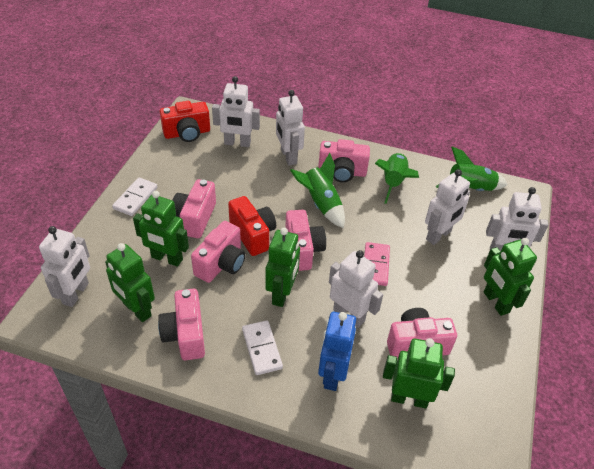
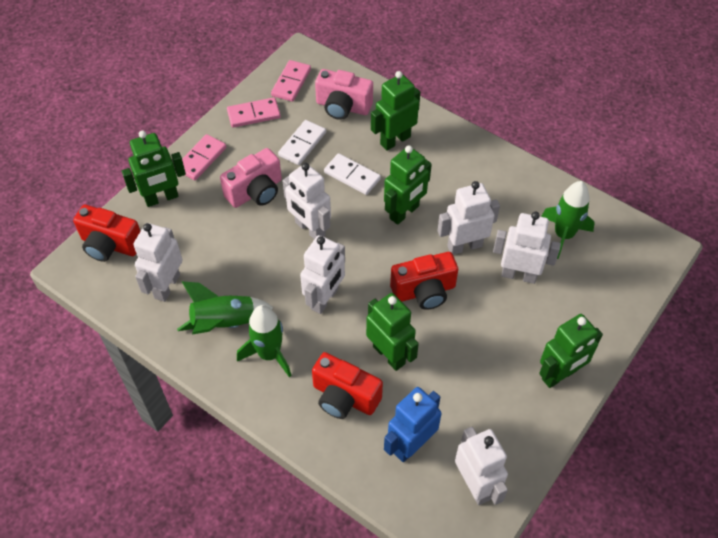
pink camera: [158,288,205,360] [172,179,216,238] [191,221,245,283] [285,210,326,271] [318,139,370,182] [387,308,457,359] = 6 -> [220,148,282,208] [315,69,373,120] = 2
pink domino: [364,242,390,286] = 1 -> [182,134,226,180] [227,97,281,128] [271,60,311,102] = 3
red camera: [160,101,210,142] [228,196,276,256] = 2 -> [73,204,140,262] [312,352,383,419] [390,252,458,310] = 3

